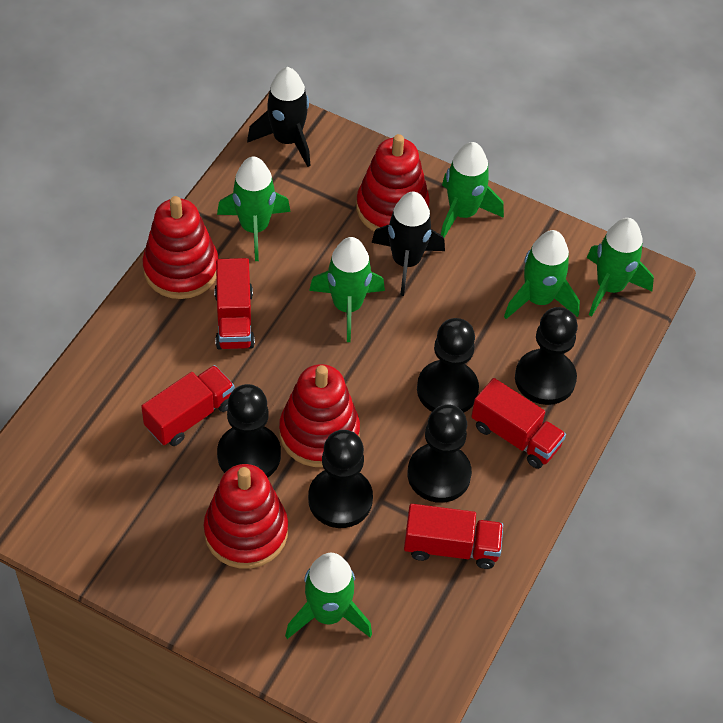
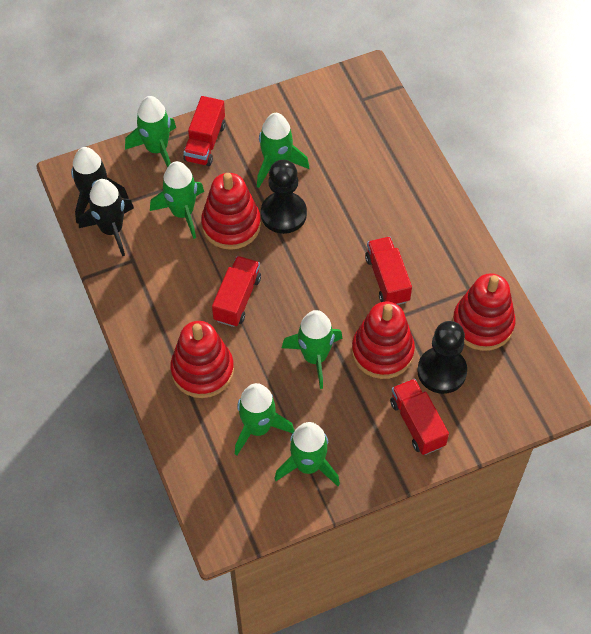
black pawn: [217,384,281,478] [308,430,373,528] [407,404,472,503] [417,318,479,412] [515,307,578,405] = 5 -> [261,160,307,234] [417,321,467,394] = 2

